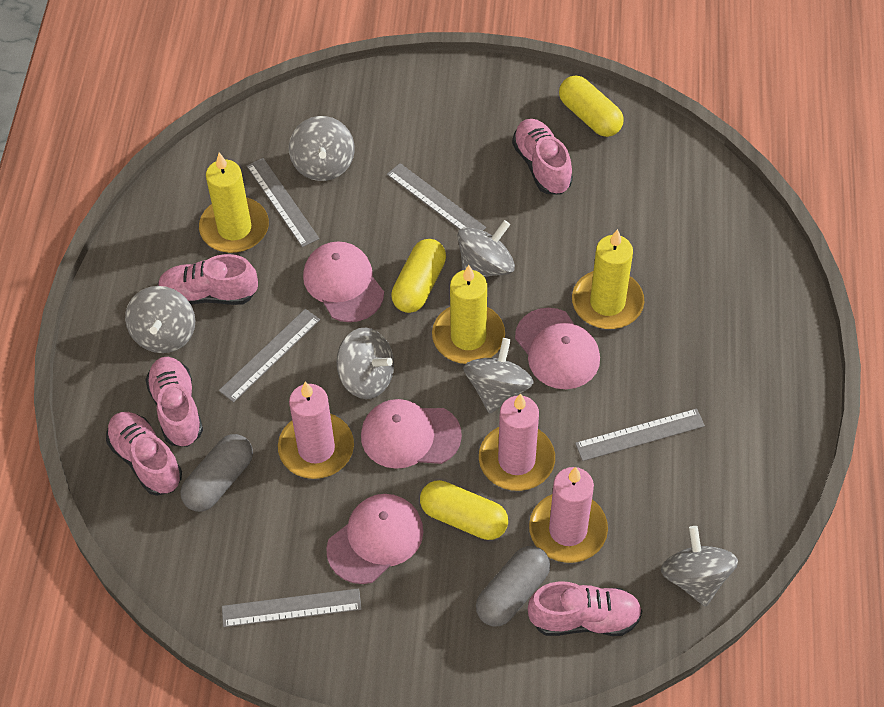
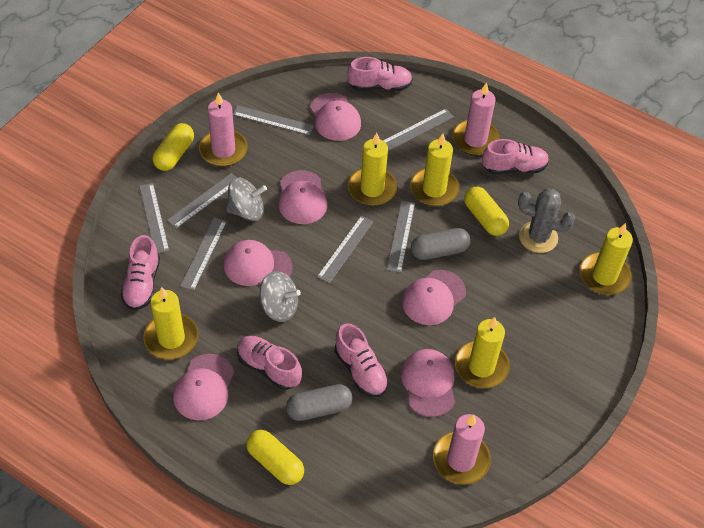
grey cactus: none = 0 -> [518,189,575,253] = 1
grey ruler: [219,309,320,402] [222,588,361,627] [247,158,319,247] [387,163,486,231] [575,408,705,461] = 5 -> [139,183,169,253] [167,173,237,229] [180,218,227,291] [233,105,314,135] [317,215,374,283] [383,109,454,151] [387,201,415,273] = 7
grey spinning top: [125,286,195,353] [289,116,355,181] [336,328,394,399] [457,220,515,277] [463,338,534,414] [660,526,738,607] = 6 -> [226,177,267,221] [259,271,301,322] = 2
pink cap: [303,241,384,322] [326,494,423,584] [361,399,462,469] [515,308,600,389] = 4 -> [173,354,234,420] [224,240,293,286] [279,170,327,224] [310,93,361,141] [401,349,455,417] [402,270,466,325] = 6
yellow candle: [199,153,269,253] [432,265,505,364] [572,229,644,329] = 3 -> [143,287,199,360] [348,133,397,206] [410,133,459,206] [455,317,510,388] [580,223,633,295] = 5

